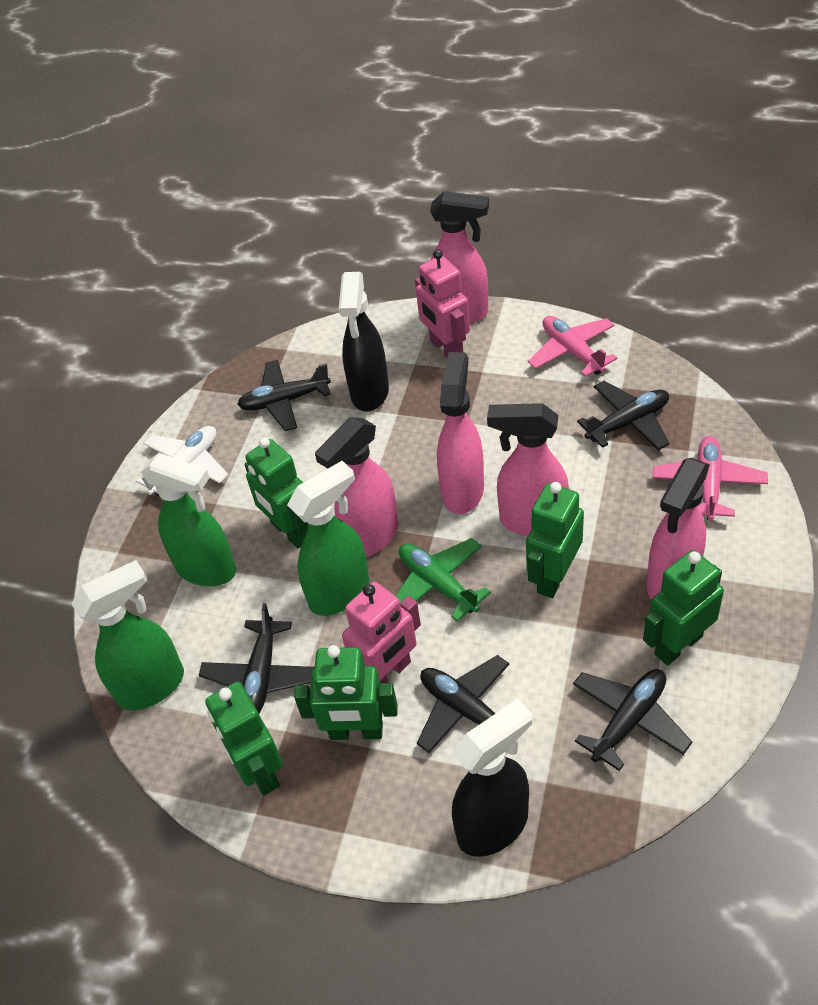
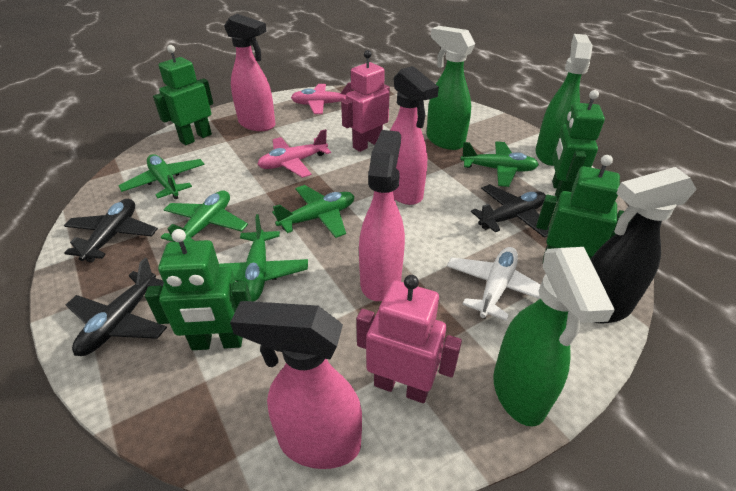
black plane: [199,603,315,713] [237,360,331,431] [417,655,510,753] [573,669,692,771] [577,381,669,451] = 5 -> [64,199,158,262] [66,258,167,356] [471,184,549,238] = 3
black spray bottle: [339,272,389,411] [452,699,532,857] = 2 -> [590,167,697,324] = 1
green plane: [396,538,491,621] = 1 -> [119,154,205,199] [161,190,248,242] [219,214,308,302] [272,185,354,238] [461,141,539,187] = 5
green robot: [205,682,283,795] [244,437,308,548] [294,645,398,740] [526,482,584,598] [643,550,724,665] = 5 -> [145,229,252,350] [153,45,213,145] [536,155,631,261] [552,90,605,202] = 4
pink spray bottle: [315,417,398,557] [430,191,489,323] [437,352,484,514] [487,403,569,536] [647,458,710,599] = 5 -> [224,14,275,131] [230,301,362,469] [359,130,405,301] [390,66,439,205] = 4

